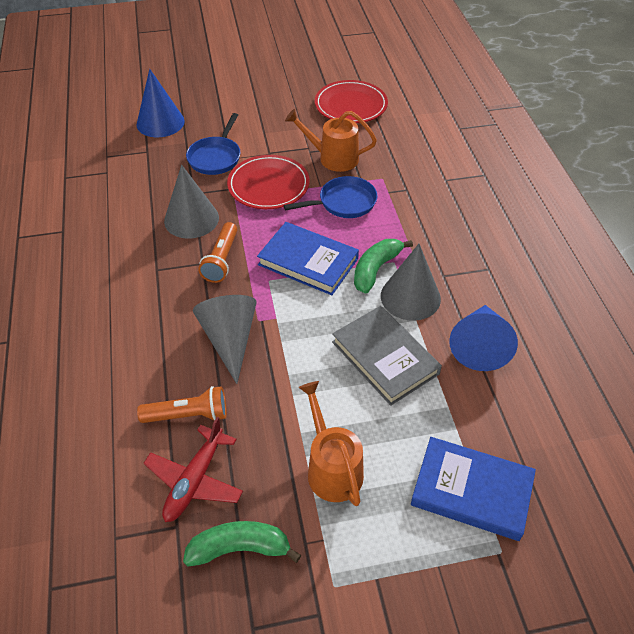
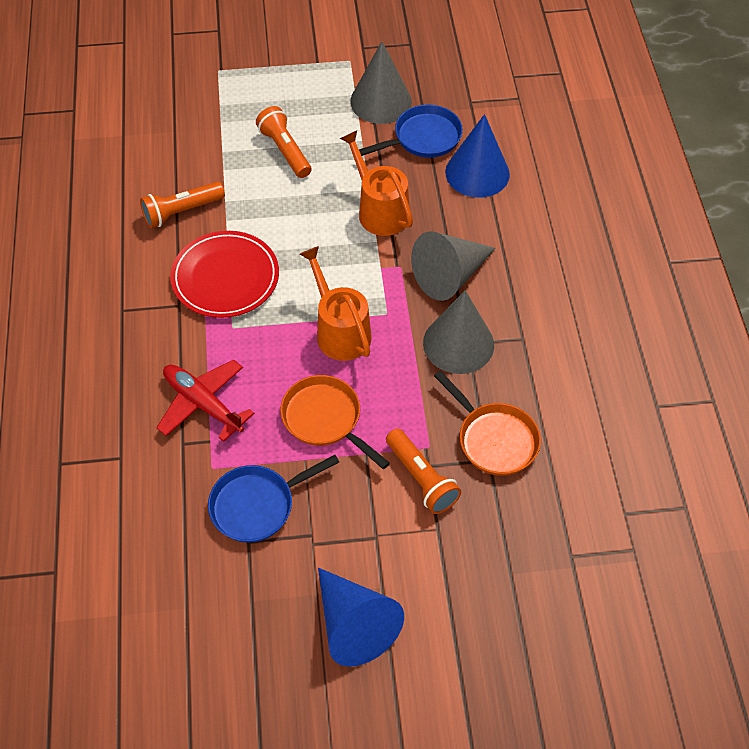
blue book: [257,222,359,295] [411,437,536,541] = 2 -> none = 0
green banana: [183,521,301,567] [354,239,413,294] = 2 -> none = 0
grey book: [332,306,442,406] = 1 -> none = 0
orange flashlight: [137,386,227,423] [198,222,237,283] = 2 -> [140,182,225,228] [256,106,312,178] [386,428,461,514] = 3
orange pan: none = 0 -> [280,375,390,469] [434,371,541,476] = 2
red plate: [227,155,310,209] [315,80,388,123] = 2 -> [170,231,279,318] = 1

